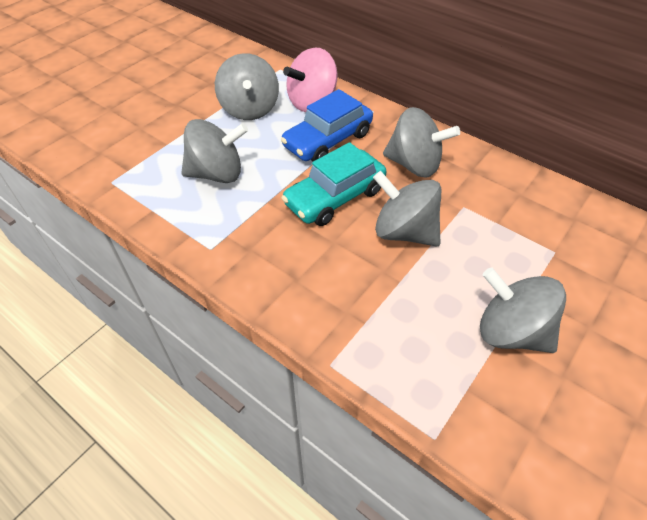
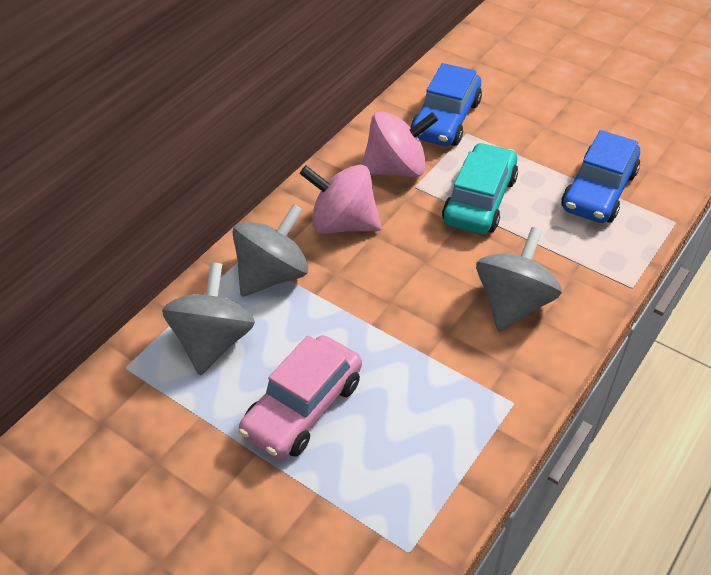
blue car: [281,89,373,161] = 1 -> [411,63,482,146] [561,130,640,223] = 2
grey spinning top: [181,119,248,183] [215,53,279,120] [373,171,441,247] [383,107,460,178] [480,267,566,353] = 5 -> [162,262,255,375] [232,204,308,296] [476,227,562,332] = 3
pink car: none = 0 -> [238,335,362,459] = 1
pink spinning top: [283,48,338,112] = 1 -> [300,165,381,234] [362,111,438,177] = 2

